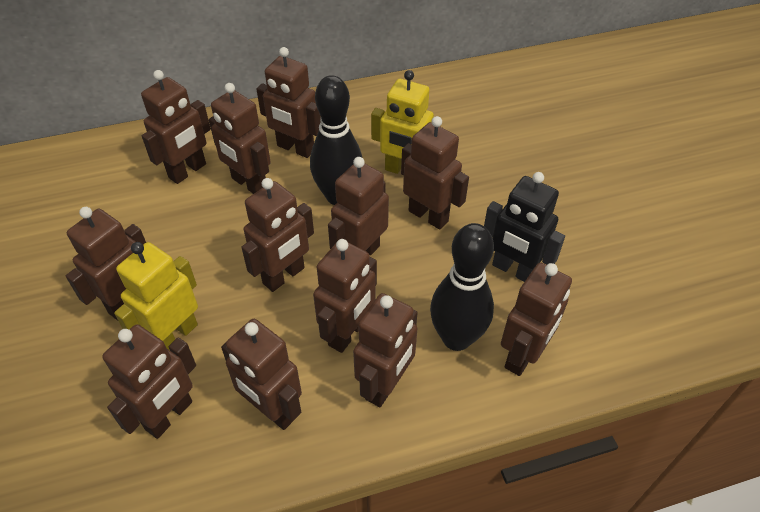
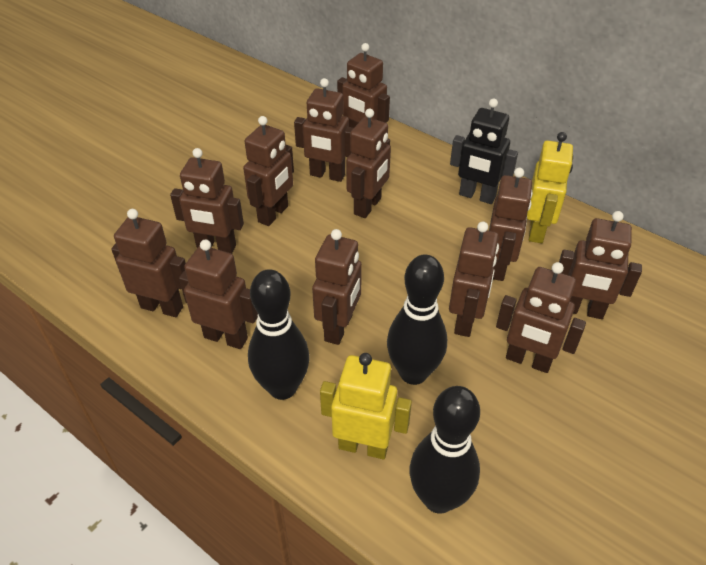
black bowling pin: [310,75,362,205] [430,223,494,351] = 2 -> [248,269,310,400] [387,255,447,385] [409,386,480,514] = 3

